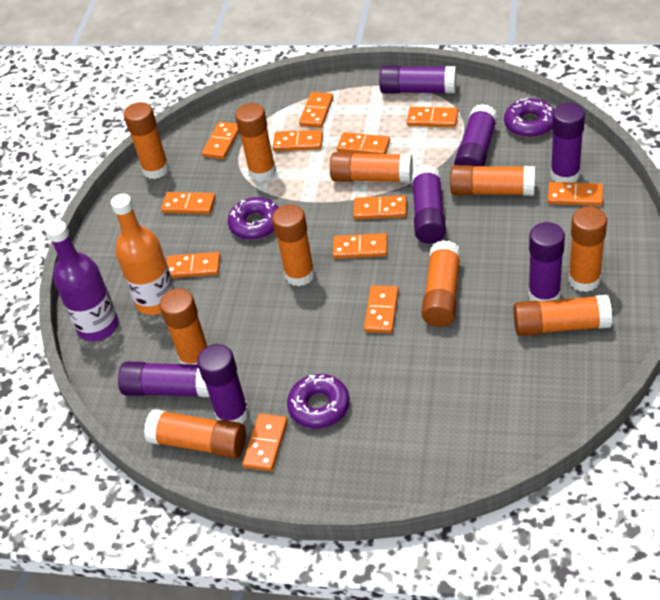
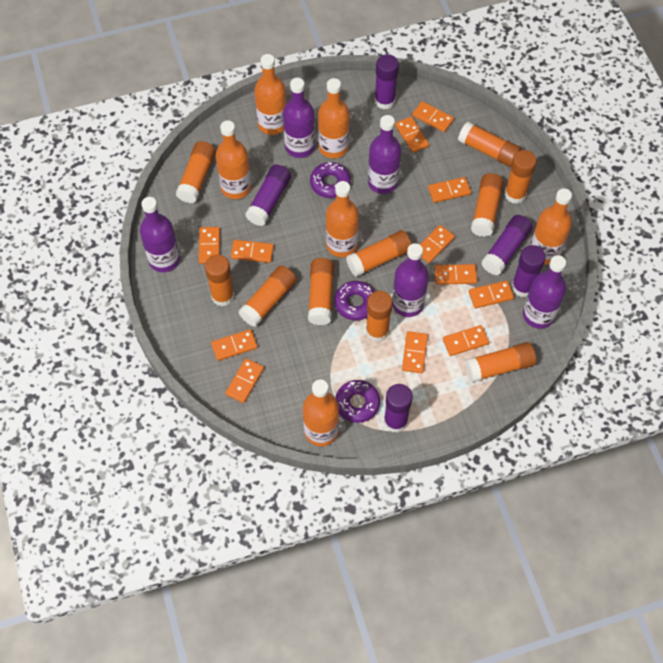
orange bottle: [111,194,175,315] = 1 -> [216,120,251,199] [254,54,287,135] [303,379,339,446] [318,78,349,158] [326,181,359,257] [530,188,572,264] = 6
purple bottle: [46,221,119,341] = 1 -> [140,197,180,272] [283,78,315,158] [368,115,401,194] [392,243,429,317] [523,255,566,329] = 5
purple glue stick: [118,362,210,397] [197,344,249,424] [379,66,456,94] [412,165,446,244] [454,104,498,166] [528,222,565,301] [550,103,585,183] = 7 -> [245,165,291,226] [374,54,399,109] [384,384,413,433] [481,215,533,275] [512,245,546,297] = 5

